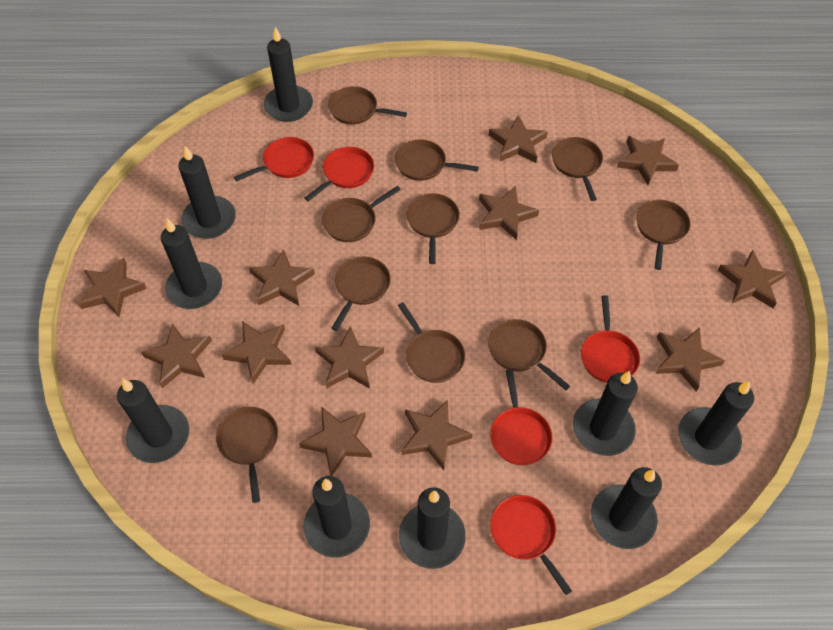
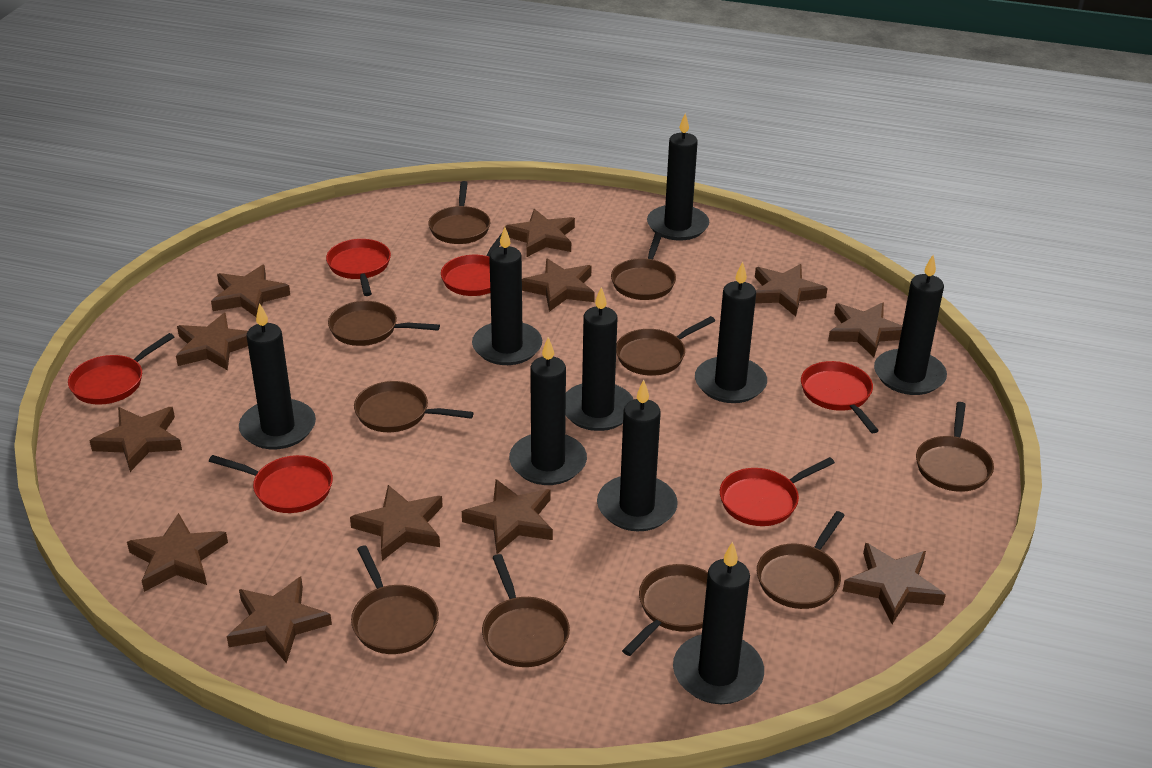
red pan: [234,137,314,181] [305,147,374,201] [490,369,553,465] [490,495,572,595] [581,295,640,383] = 5 -> [68,333,174,405] [209,455,333,513] [326,239,391,296] [441,231,510,296] [720,457,835,526] [801,361,879,433] = 6

